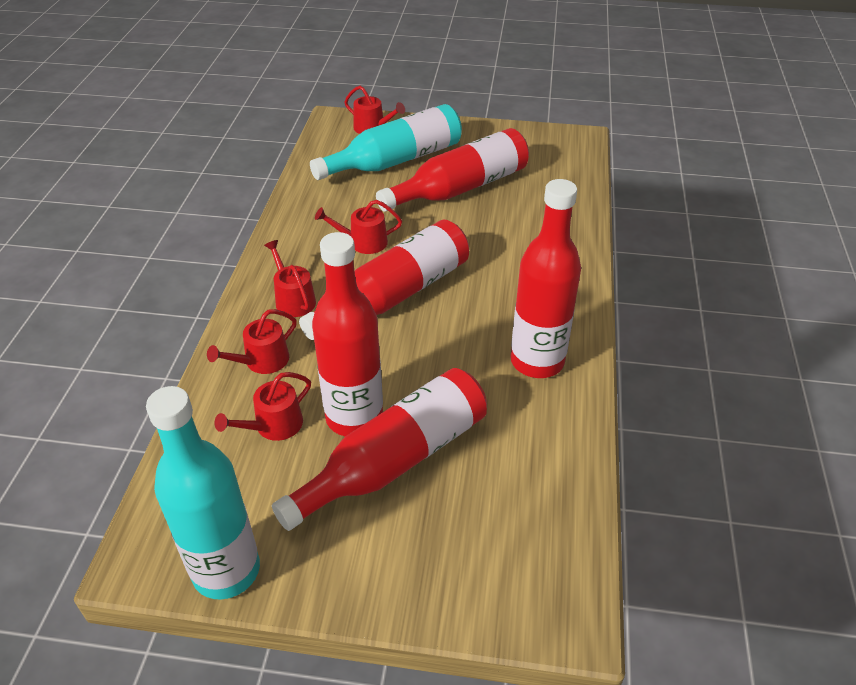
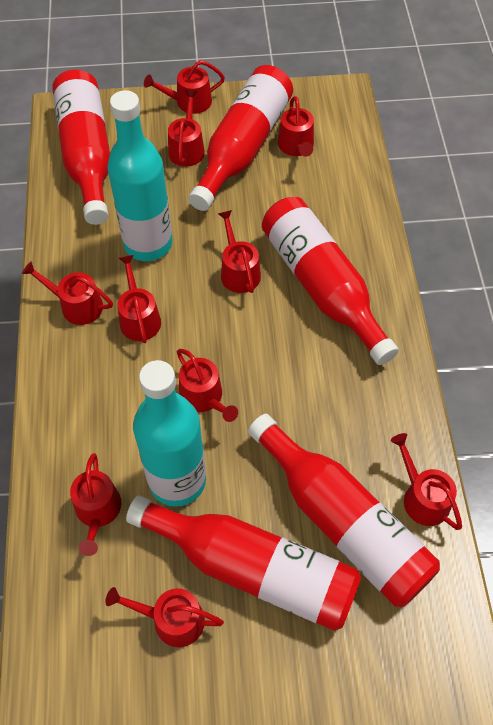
red watering can: [207,309,297,374] [214,372,311,441] [264,240,316,317] [315,200,402,254] [344,86,405,134] = 5 -> [22,261,113,325] [70,453,121,556] [105,587,224,647] [117,255,161,343] [144,60,225,114] [168,90,205,167] [177,349,238,422] [218,210,261,293] [278,96,314,157] [391,433,462,530] = 10

